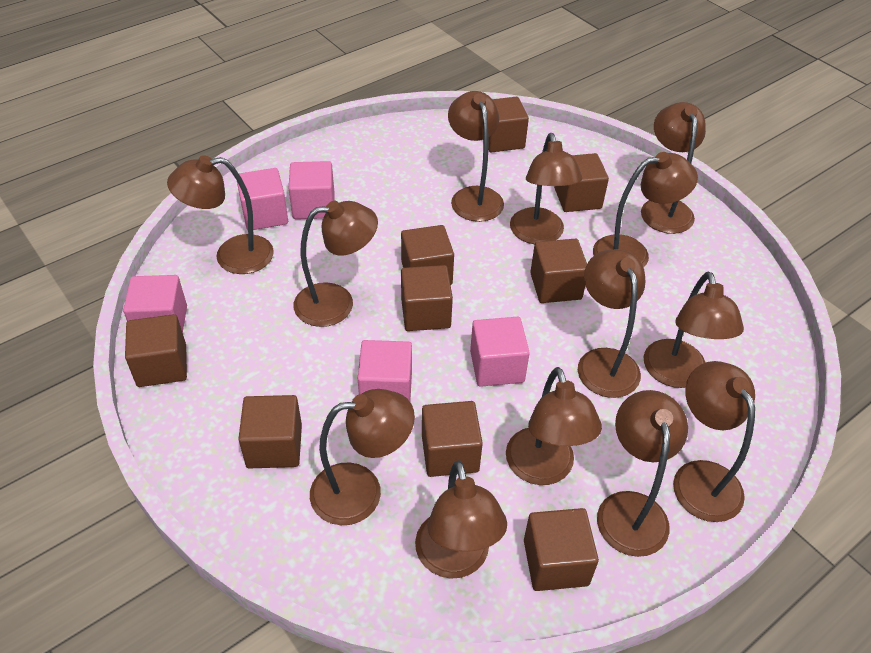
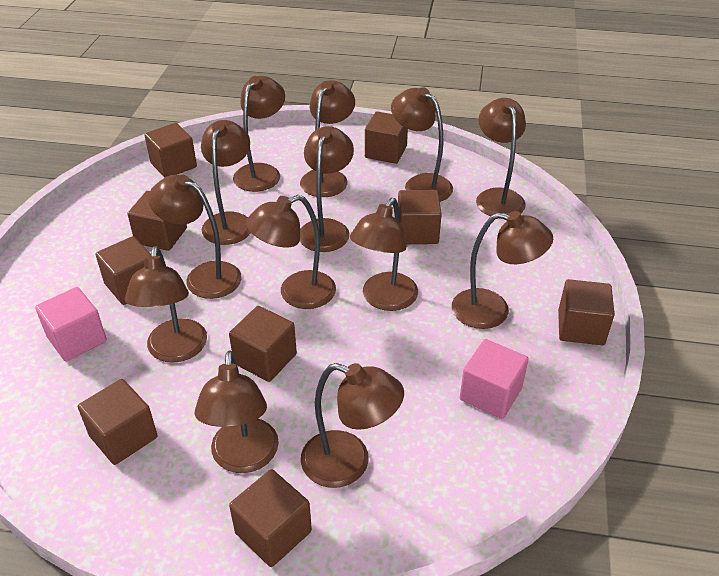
pink cube: [123,275,187,333] [237,168,288,230] [288,161,334,219] [358,340,412,401] [470,317,530,387] = 5 -> [35,287,107,362] [460,339,529,419] = 2

